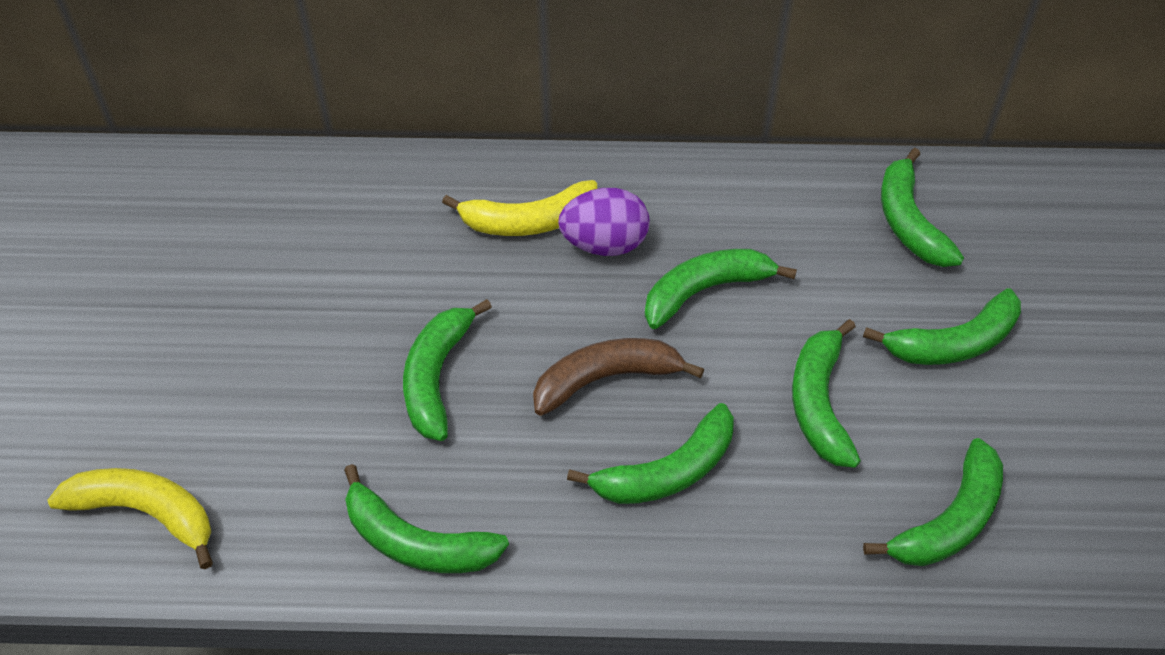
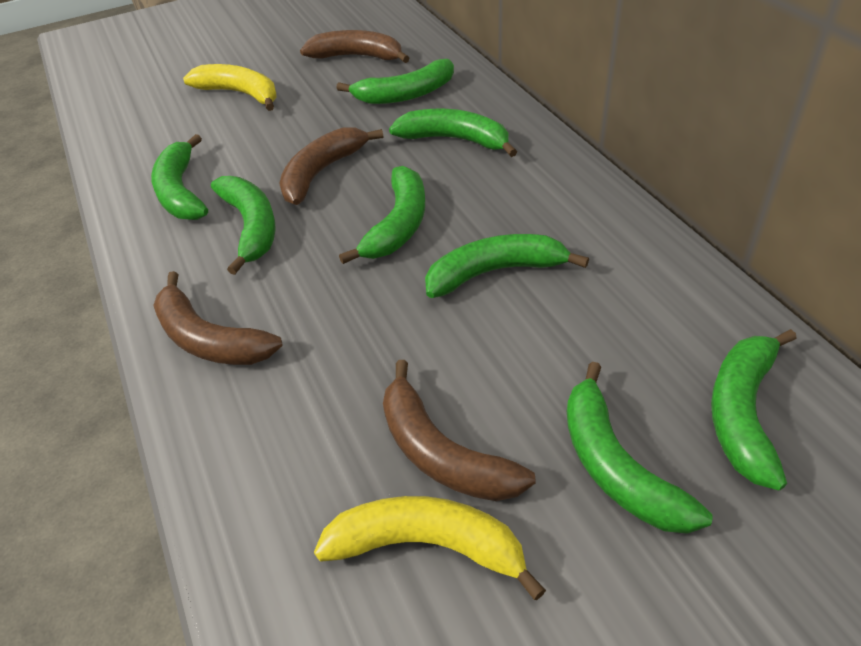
brown banana: [533,338,704,416] = 1 -> [153,271,283,365] [279,127,383,205] [300,30,409,63] [383,360,536,501] = 4
purple egg: [558,188,649,256] = 1 -> none = 0

